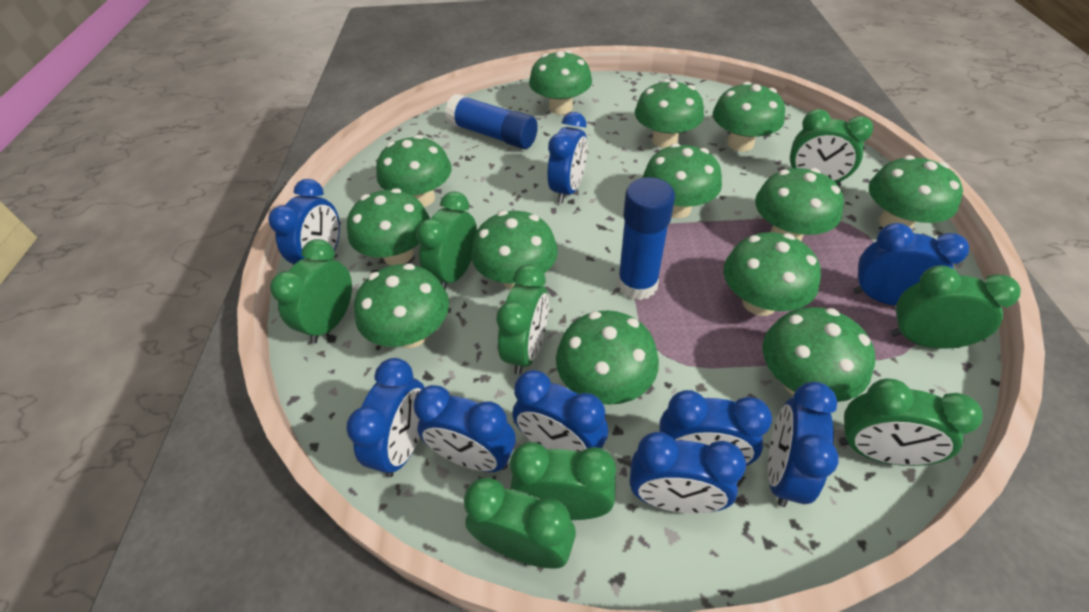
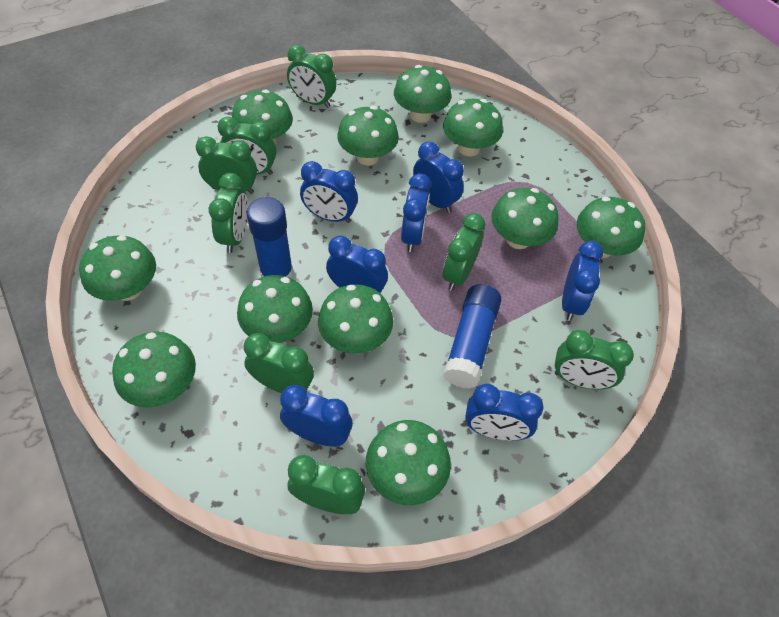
blue clock: [268,179,340,265] [346,358,425,477] [413,385,516,472] [512,370,608,452] [548,112,587,203] [630,432,746,513] [659,390,772,465] [768,382,839,507] [853,223,969,306] = 9 -> [280,385,353,447] [300,161,358,223] [326,235,388,293] [401,173,431,252] [413,141,464,213] [465,384,544,441] [562,241,603,321] = 7
green mushroom: [347,188,430,265] [354,264,449,348] [376,135,451,207] [471,211,558,289] [529,50,592,114] [556,310,659,405] [635,79,704,148] [643,143,722,218] [713,82,785,151] [724,232,821,316] [755,168,844,241] [762,307,875,402] [869,155,963,230] = 13 -> [79,235,156,301] [112,332,196,408] [232,90,293,145] [237,275,313,343] [318,284,393,354] [337,106,399,165] [366,420,451,505] [394,65,451,123] [443,99,503,156] [491,188,559,249] [577,197,645,258] = 11

